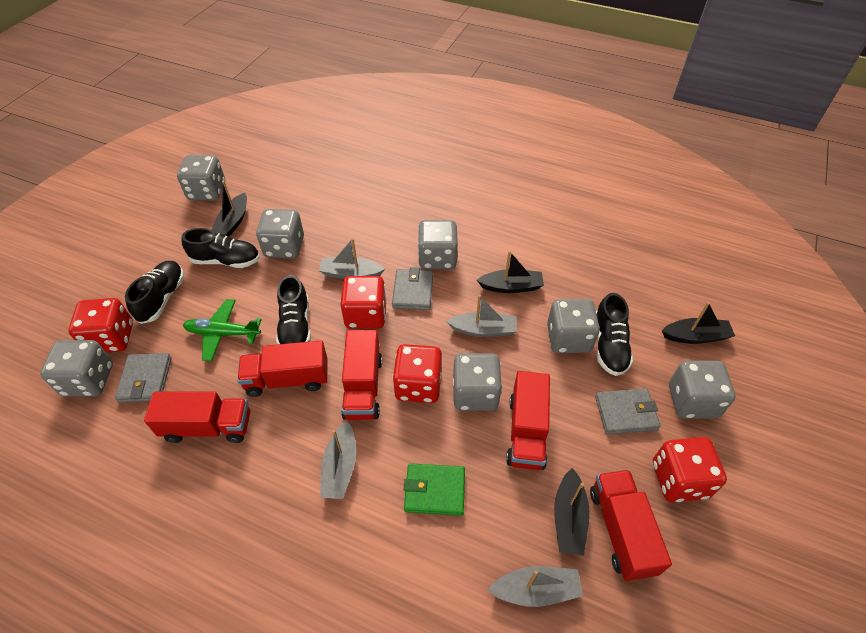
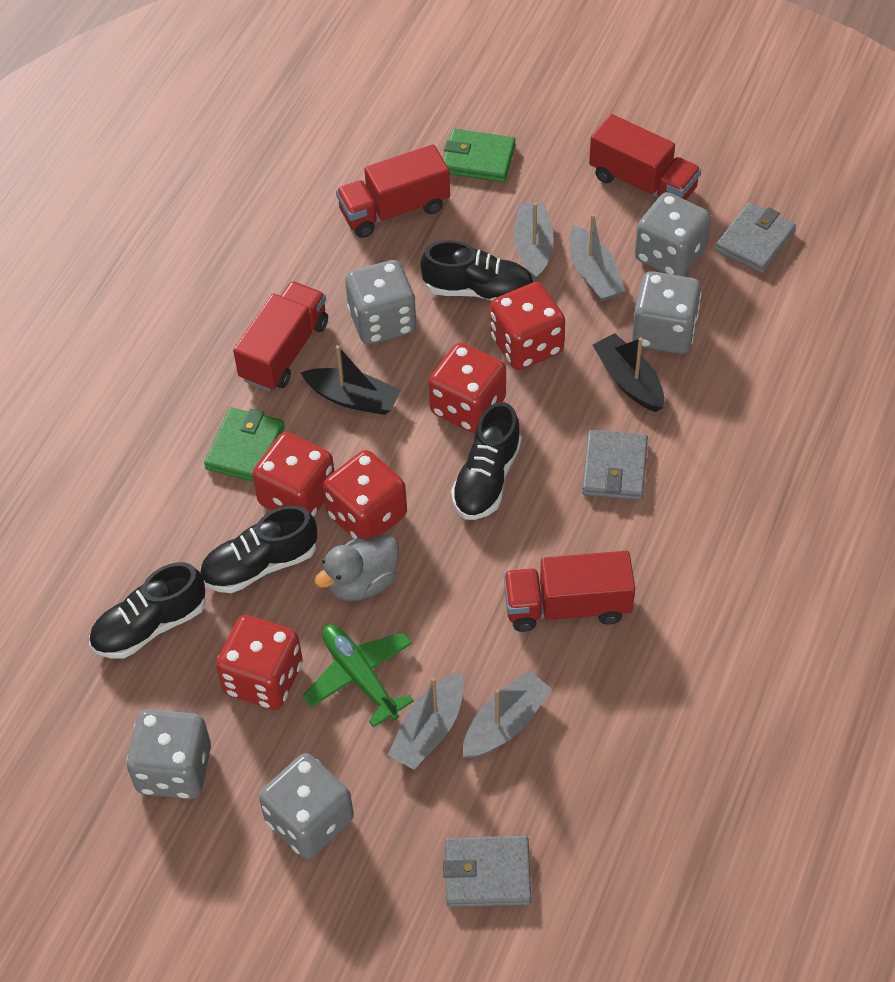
black boat: [211,181,247,237] [477,251,544,293] [554,468,590,556] [662,302,735,344] = 4 -> [301,345,401,415] [592,333,664,412] = 2
green wallet: [404,463,465,516] = 1 -> [204,408,285,482] [443,129,516,182] = 2
grey dice: [40,340,113,396] [177,155,225,201] [256,209,304,258] [418,220,458,269] [453,353,502,411] [547,299,600,353] [669,361,735,419] = 7 -> [126,709,211,799] [259,753,354,859] [345,260,417,345] [632,271,702,354] [635,192,711,277] = 5
grey duck: none = 0 -> [314,534,399,601] = 1
red dice: [68,298,133,353] [340,276,387,329] [393,344,442,403] [653,437,727,502] = 4 -> [216,615,303,710] [252,432,334,517] [323,450,407,539] [429,343,506,433] [490,282,565,370] = 5
red truck: [144,392,250,443] [237,341,328,397] [341,330,382,420] [506,371,550,470] [590,469,672,581] = 5 -> [233,281,328,391] [336,144,450,238] [504,551,635,632] [589,114,701,200] = 4

